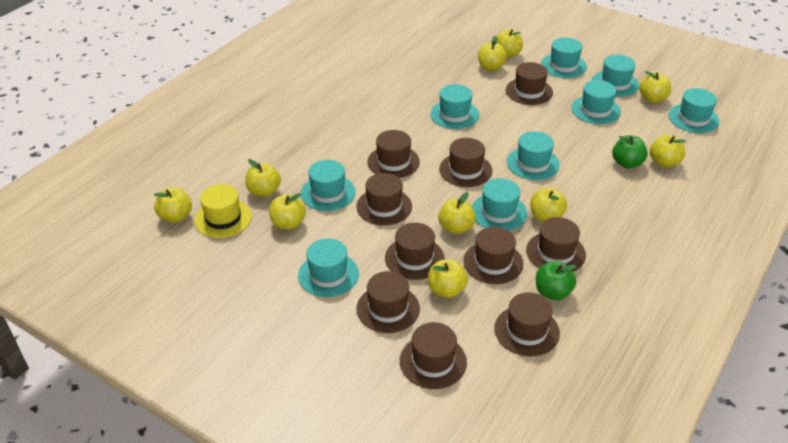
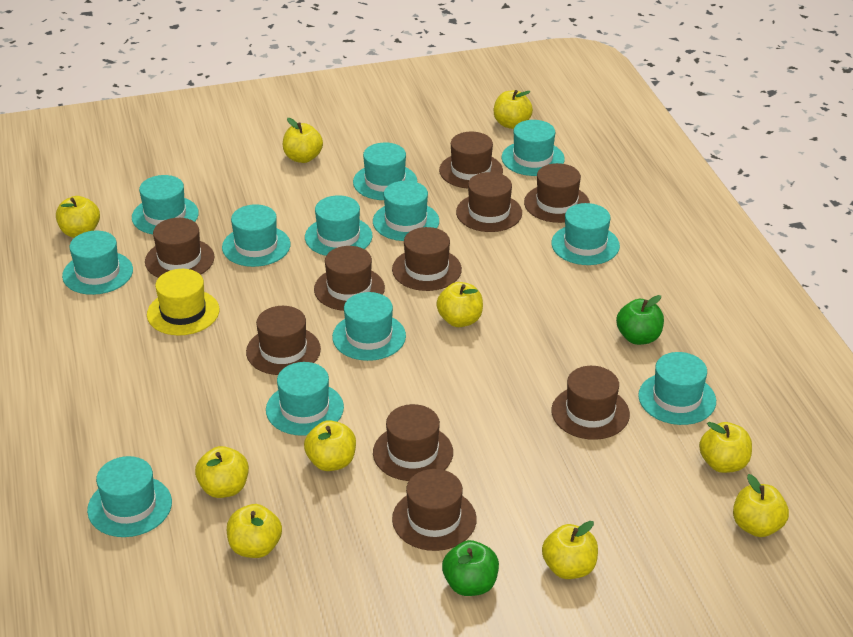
turquoise hat: [298,238,359,297] [301,160,356,211] [430,84,479,129] [472,178,527,231] [507,131,560,180] [541,37,587,78] [571,80,621,124] [592,55,639,97] [669,88,720,133] = 9 -> [62,231,133,295] [87,456,172,537] [132,175,199,234] [222,204,290,267] [266,362,344,436] [305,195,373,256] [332,292,406,361] [353,142,417,200] [373,181,439,241] [502,120,565,176] [551,203,620,265] [638,352,716,425] = 12

